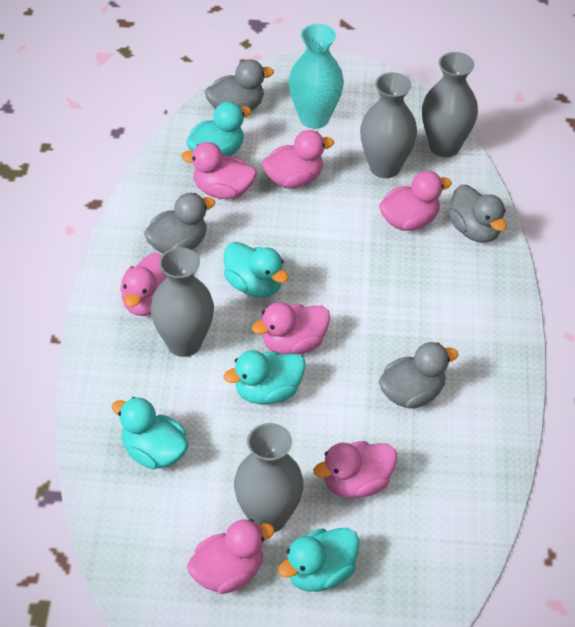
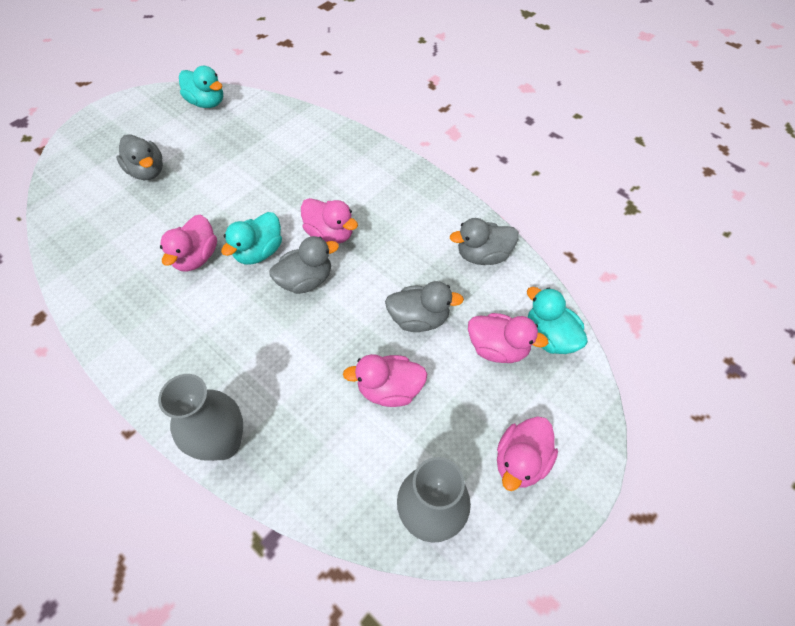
grey vase: [150,247,214,357] [234,423,304,533] [360,72,417,178] [422,52,478,157] = 4 -> [158,374,243,461] [397,457,471,543] = 2
pink duck: [120,252,167,316] [181,142,257,199] [187,519,275,594] [252,302,330,355] [262,130,334,188] [313,441,397,498] [379,171,452,231] = 7 -> [160,215,217,272] [301,198,358,244] [343,354,427,407] [468,313,548,363] [497,416,558,491] = 5
turquoise duck: [111,397,188,469] [186,102,251,156] [224,242,289,298] [224,350,306,404] [278,528,359,592] = 5 -> [179,66,223,108] [221,212,282,264] [527,287,588,354] = 3
turquoise vase: [289,24,344,129] = 1 -> none = 0

